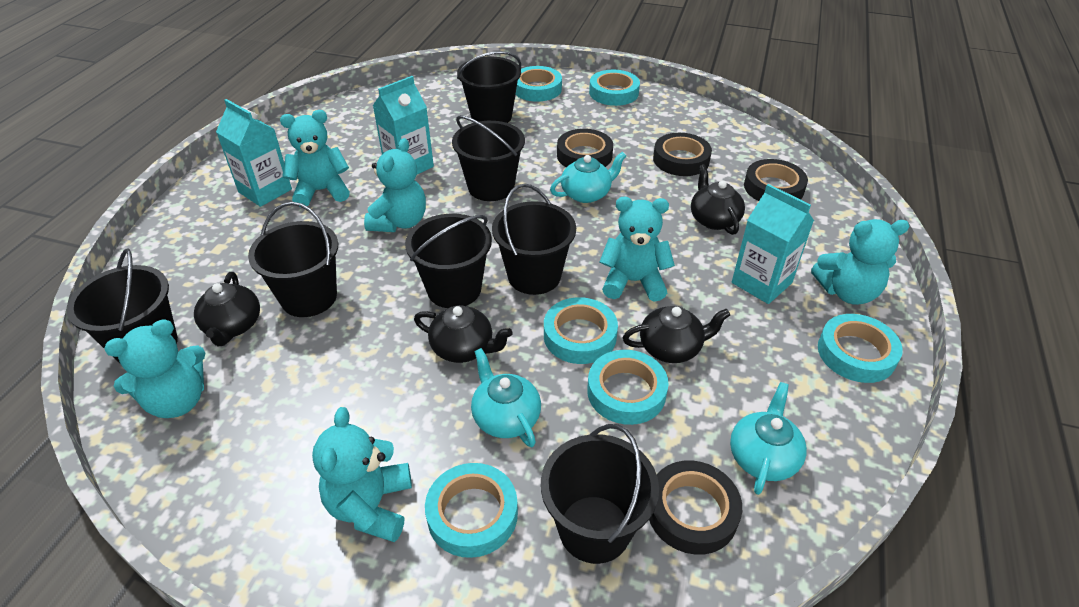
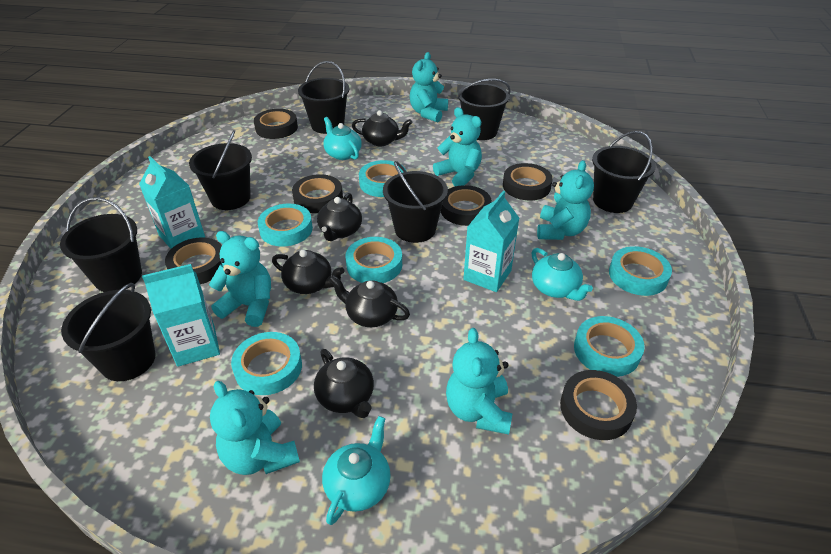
black tape: [557,129,613,168] [649,460,742,555] [653,133,712,176] [744,159,808,201] = 4 -> [165,238,222,284] [254,109,298,139] [292,174,343,213] [441,185,492,226] [503,163,553,200] [560,370,637,440] = 6
black teapot: [194,272,260,346] [414,305,512,363] [623,306,730,363] [691,164,745,235] = 4 -> [272,250,344,294] [314,349,374,418] [317,193,362,241] [329,275,410,327] [352,110,412,146] = 5

